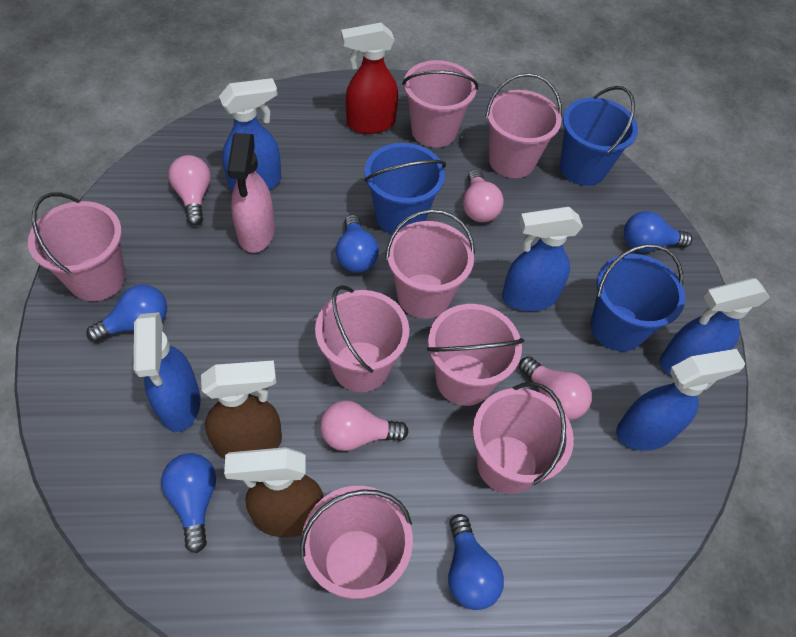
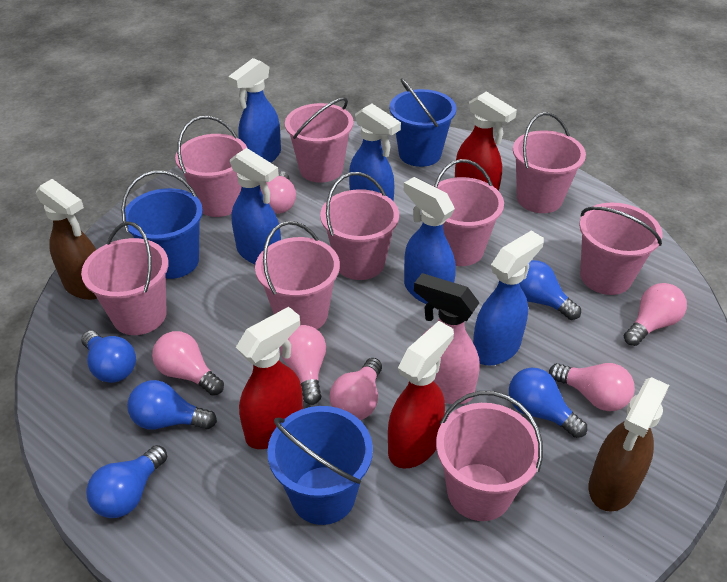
pink bucket: [28,192,126,301] [300,486,413,599] [315,285,409,392] [385,209,475,319] [402,60,478,148] [427,304,524,406] [473,382,574,494] [485,73,562,178] = 8 -> [81,222,169,335] [175,116,247,217] [255,221,340,329] [285,97,354,183] [320,172,399,280] [434,159,504,266] [436,391,543,521] [513,112,586,213] [579,203,663,295] = 9
pink light bulb: [168,155,211,226] [320,400,408,451] [463,169,504,222] [519,356,592,420] = 4 -> [152,331,224,396] [260,171,296,214] [280,325,326,405] [329,358,382,420] [549,363,635,411] [624,283,687,346] = 6
red spray bottle: [341,23,398,134] = 1 -> [236,307,303,449] [388,321,454,469] [455,91,517,191] = 3

